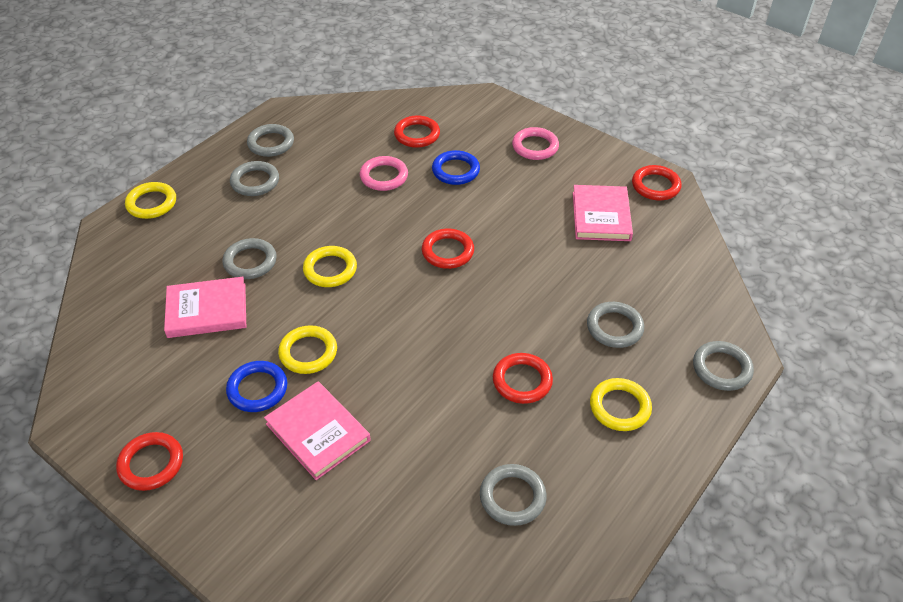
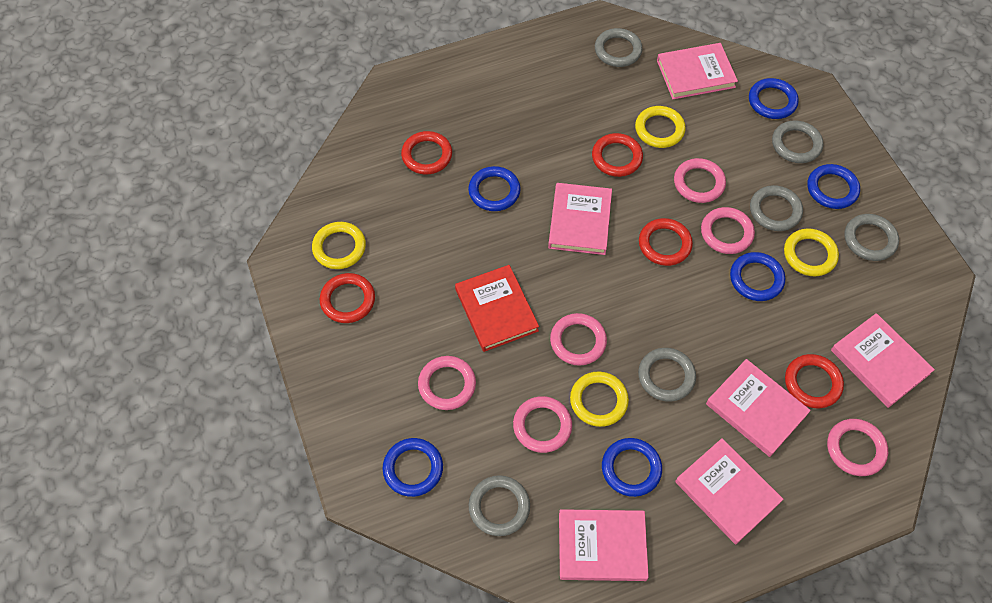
blue ring: [226,361,287,412] [432,150,480,185] = 2 -> [383,438,443,497] [468,166,521,211] [602,438,662,497] [730,252,785,301] [749,78,799,119] [807,164,860,209] = 6
pink book: [164,277,246,338] [264,381,371,480] [573,185,633,241] = 3 -> [548,183,612,255] [559,509,649,581] [657,43,738,99] [675,438,783,544] [706,359,811,457] [831,313,935,408] = 6
pink ring: [360,156,408,191] [512,127,559,160] = 2 -> [418,356,476,410] [513,396,572,453] [550,313,607,366] [674,158,726,203] [701,207,755,254] [827,419,888,476] = 6
red book: none = 0 -> [455,265,539,352] = 1

